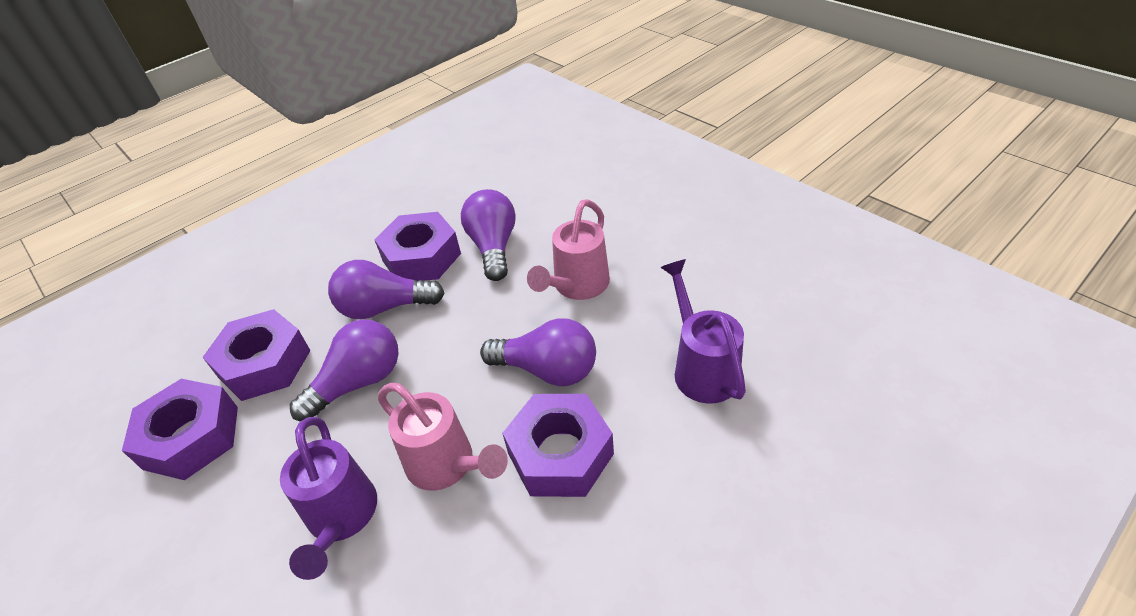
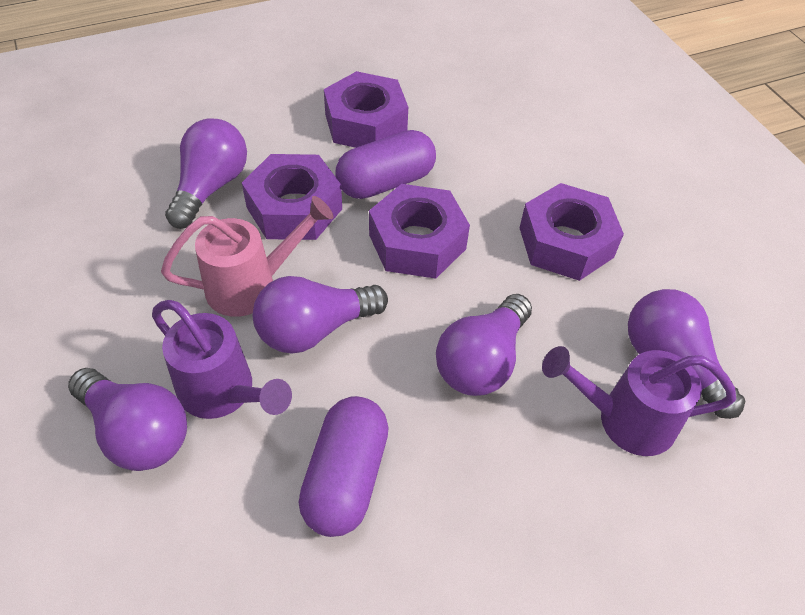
pink watering can: [378,383,508,491] [527,199,610,300] = 2 -> [161,196,334,317] = 1
purple capsule: none = 0 -> [299,396,389,537] [335,130,436,199] = 2
purple light bulb: [290,319,398,421] [328,260,444,319] [461,189,516,281] [480,318,596,386] = 4 -> [68,368,187,471] [165,118,247,229] [253,276,388,354] [436,294,532,396] [628,289,746,419] = 5

